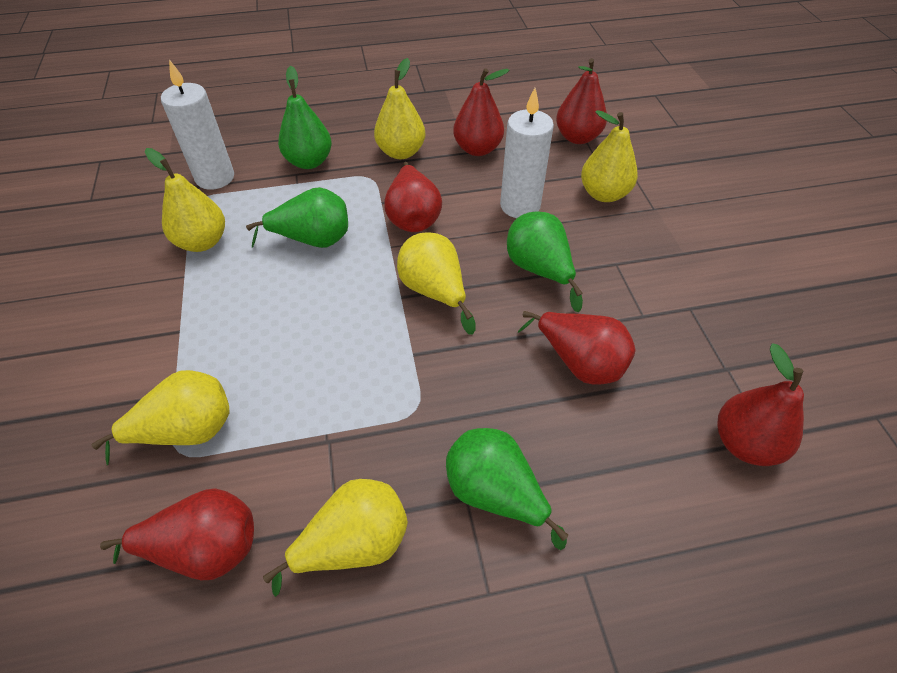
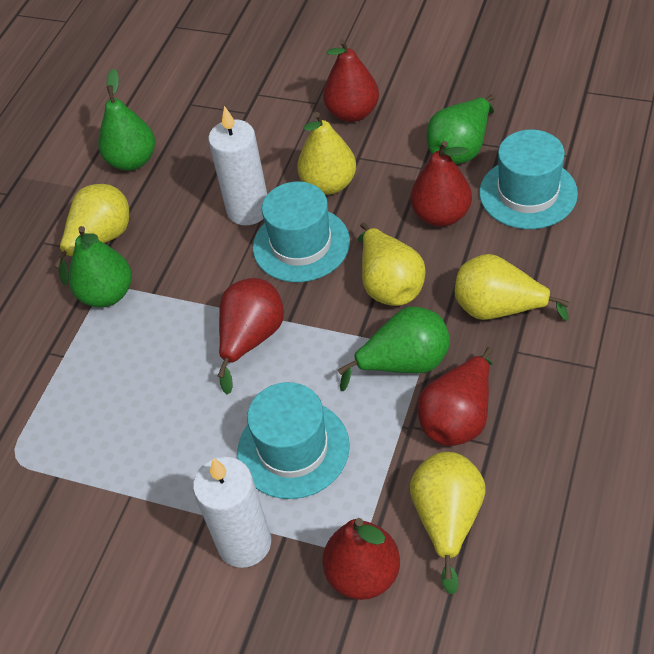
red pear: [100,488,254,580] [384,162,442,232] [453,68,509,156] [518,311,636,384] [556,58,607,144] [717,343,804,466] = 6 -> [218,278,284,394] [322,518,400,600] [323,39,379,122] [411,141,472,227] [417,347,493,446] = 5
turquoise hat: none = 0 -> [237,382,350,499] [253,181,350,282] [479,129,578,229] = 3
yellow pear: [92,370,229,465] [145,148,225,252] [263,479,408,597] [374,58,425,159] [397,232,475,335] [581,110,638,202] = 6 -> [54,184,129,285] [297,112,356,195] [358,222,426,306] [410,452,485,595] [455,254,569,321] = 5

